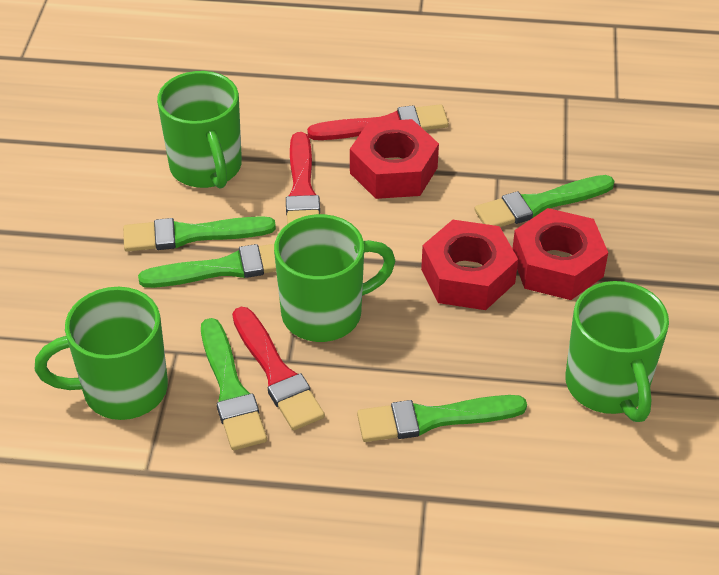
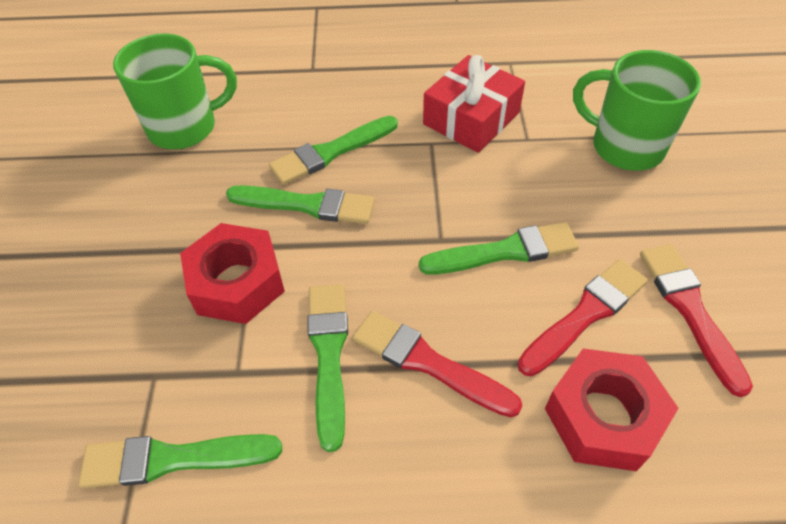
green mug: [35,287,168,420] [157,71,242,189] [274,214,395,342] [565,281,669,422] = 4 -> [113,33,237,149] [573,50,701,171] = 2
red gift: none = 0 -> [423,55,525,153] = 1
red nut: [350,119,439,199] [421,220,518,310] [512,208,608,300] = 3 -> [180,223,285,324] [545,348,679,471] = 2

